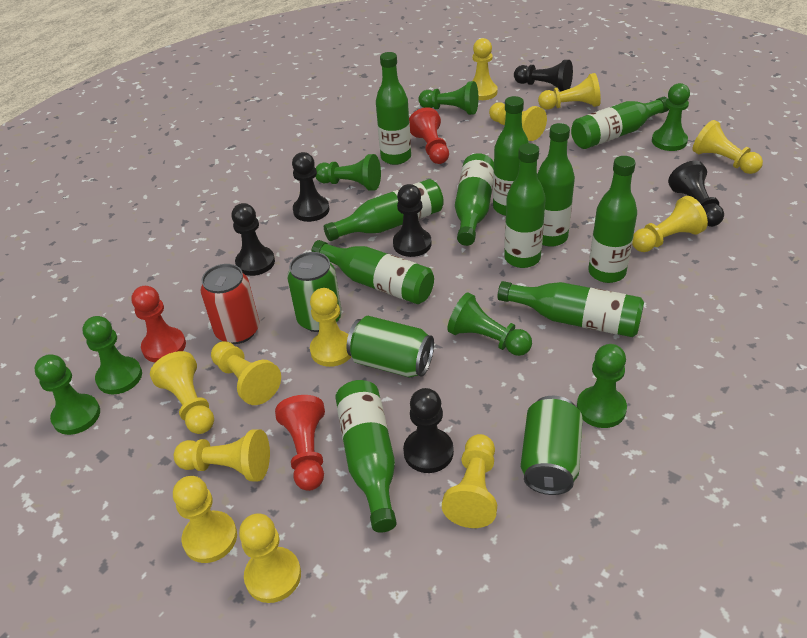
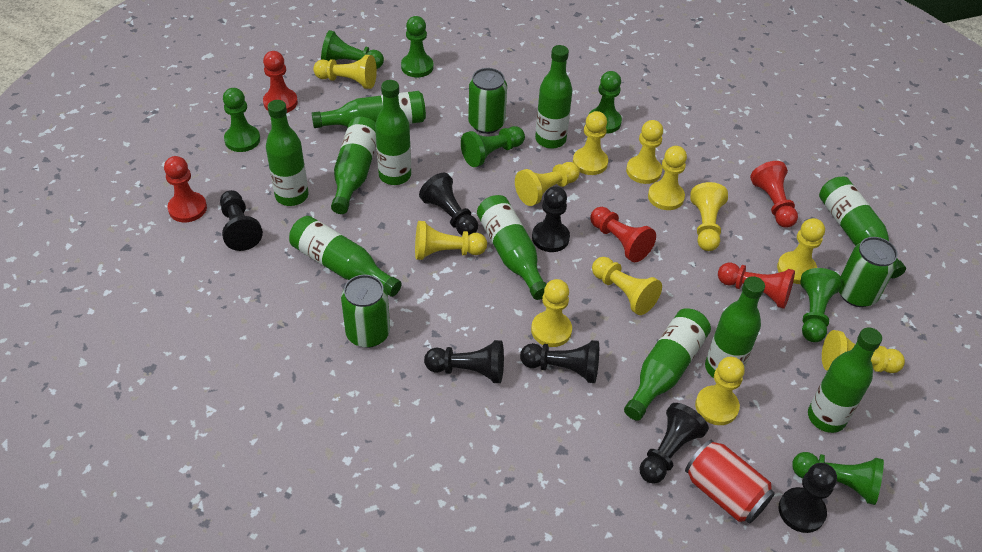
black pawn: [231,203,275,276] [292,152,329,222] [393,184,432,257] [403,388,454,473] [514,60,573,92] [668,161,724,227] = 6 -> [220,190,263,251] [419,173,478,236] [424,340,504,383] [520,340,599,383] [532,186,570,252] [639,403,709,484] [778,463,837,533] = 7
red pawn: [131,286,186,362] [275,395,325,491] [409,107,449,164] = 3 -> [164,156,207,222] [263,51,298,113] [590,207,656,262] [718,263,795,309] [750,161,798,228] = 5

